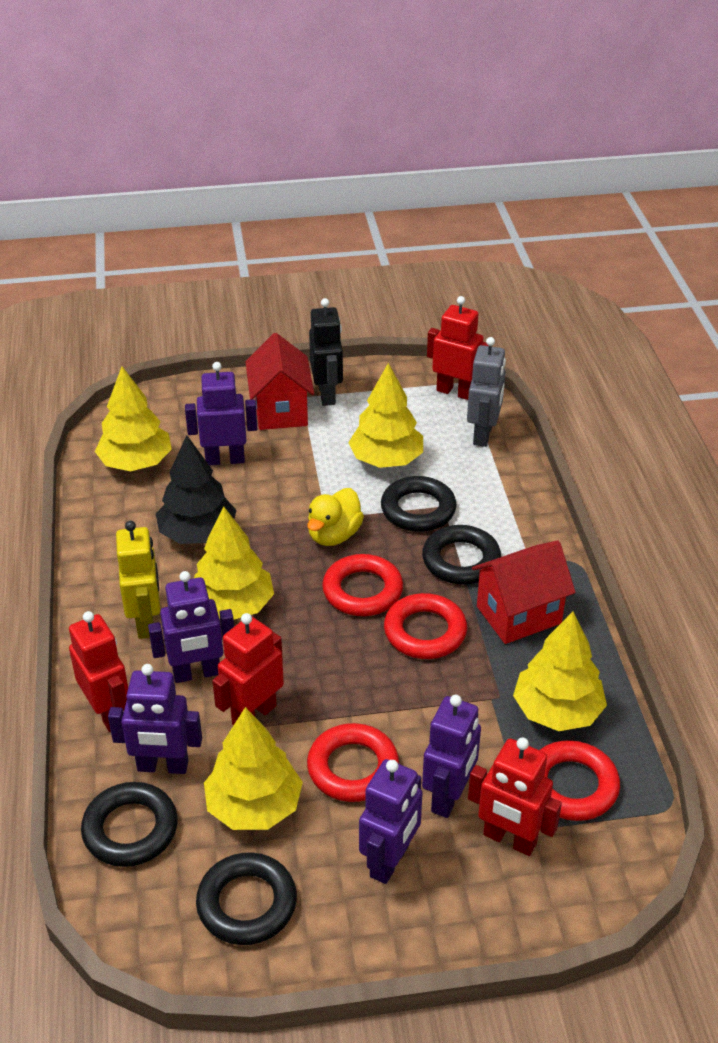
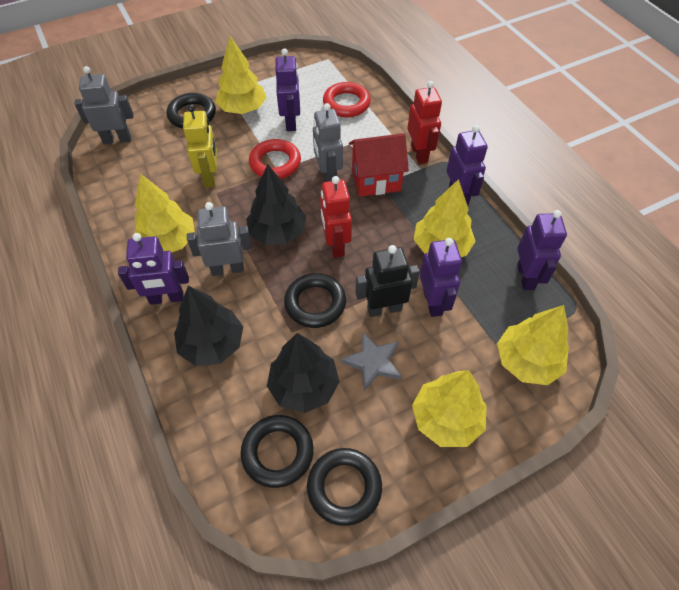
black tree: [156,435,237,544] = 1 -> [174,286,243,366] [246,164,306,245] [267,333,340,413] = 3
grey robot: [467,337,506,447] = 1 -> [74,66,134,144] [187,202,252,276] [313,103,343,182] = 3
grey star: none = 0 -> [341,332,401,391] = 1
red house: [245,333,314,430] [472,540,576,644] = 2 -> [349,133,409,197] = 1
red ring: [307,723,399,802] [322,554,403,616] [384,593,467,659] [540,740,620,821] = 4 -> [249,139,301,179] [323,82,371,117] = 2
red robot: [69,611,128,732] [212,613,284,726] [427,296,489,400] [468,737,562,856] = 4 -> [320,176,352,258] [408,81,442,164] = 2
yellow duck: [307,488,364,546] = 1 -> none = 0

